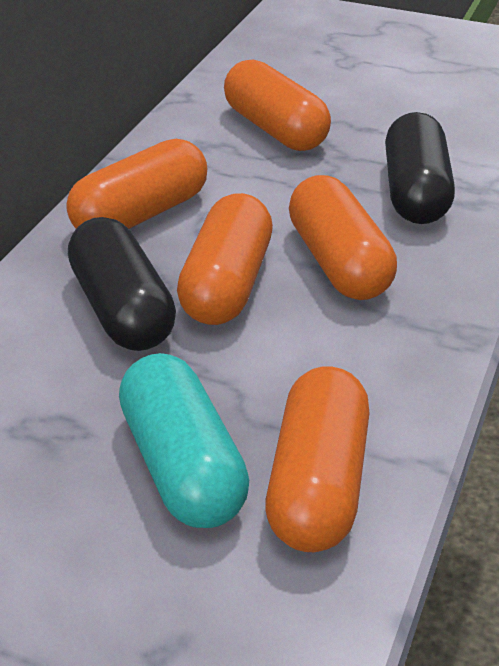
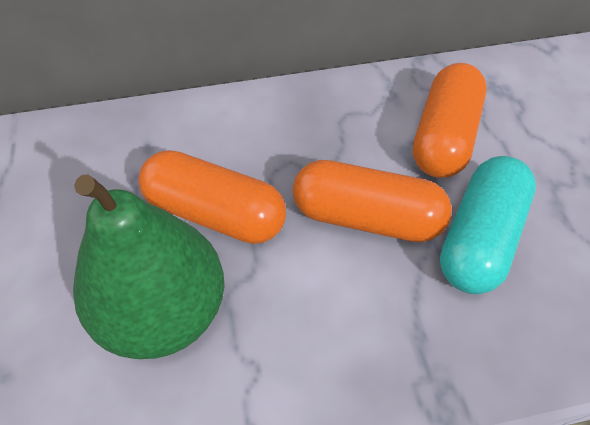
black capsule: [68,217,176,351] [385,112,455,224] = 2 -> none = 0
green pear: none = 0 -> [73,174,225,359] = 1
orange capsule: [66,139,207,229] [177,193,273,325] [224,59,331,151] [265,367,370,552] [289,175,397,300] = 5 -> [138,150,286,244] [293,160,452,242] [413,63,487,178] = 3

